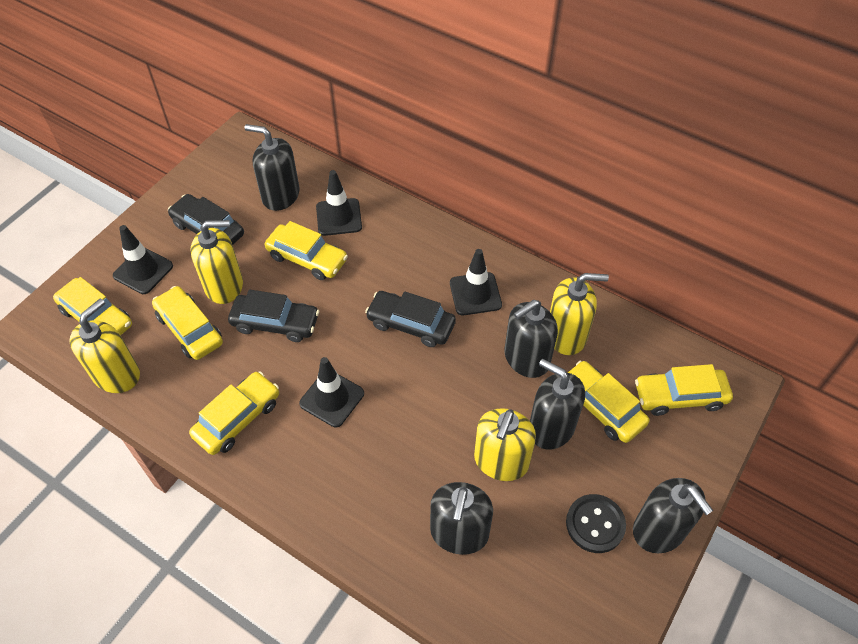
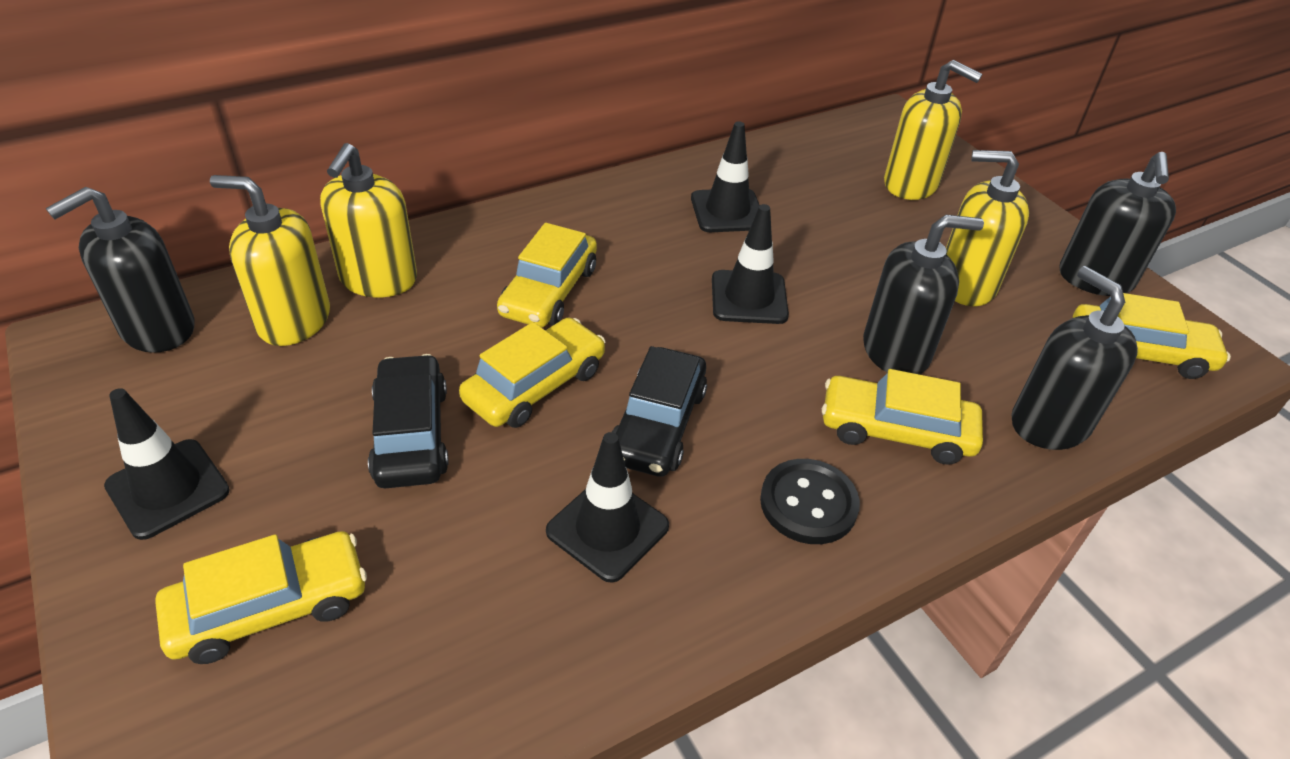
black car: [168,194,244,245] [228,290,319,342] [365,291,456,347] = 3 -> [368,354,449,488] [612,346,707,477] = 2
black soap dispenser: [245,124,300,211] [430,482,493,555] [504,300,558,378] [530,359,585,450] [633,478,713,553] = 5 -> [45,187,195,353] [863,215,984,375] [1012,266,1138,450] [1059,152,1176,296] = 4
yellow car: [53,277,132,335] [152,286,223,360] [189,371,279,455] [265,221,348,280] [568,361,649,443] [635,364,733,416] = 6 -> [155,531,367,664] [459,317,605,428] [497,223,597,328] [822,369,983,465] [1073,293,1231,379] = 5

